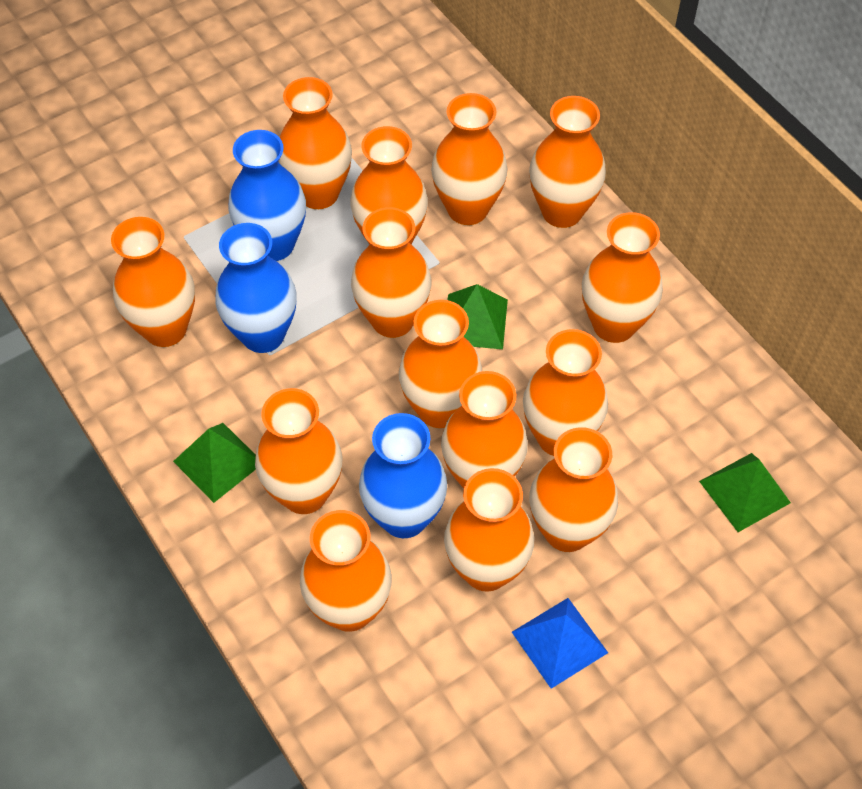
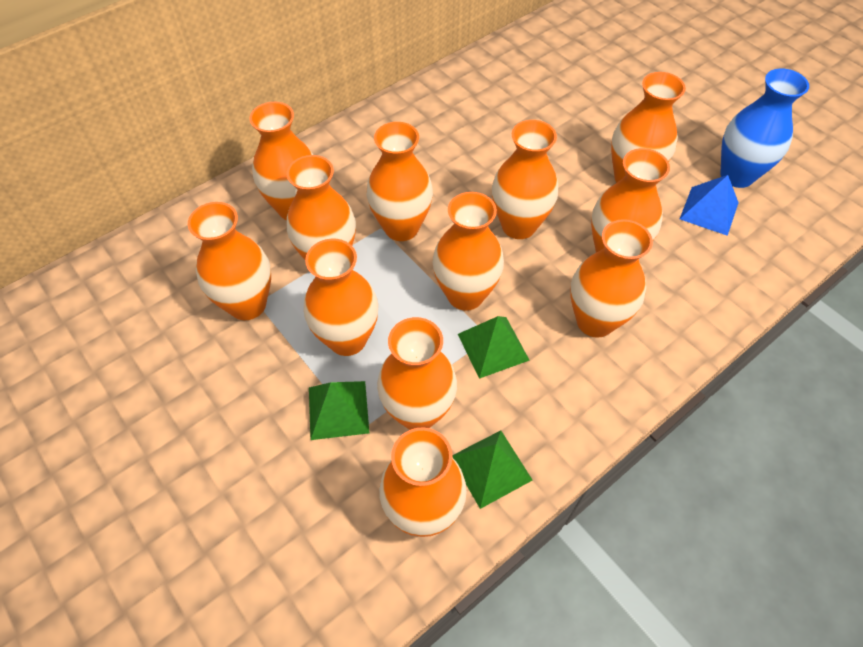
blue vase: [215,223,297,353] [229,130,306,261] [359,413,447,538] = 3 -> [720,69,809,188] = 1
orange vase: [111,217,195,347] [255,388,343,514] [278,77,352,209] [300,510,392,632] [350,126,428,245] [351,207,431,338] [399,300,482,428] [431,93,508,225] [441,371,528,489] [444,468,535,592] [523,329,608,456] [529,96,606,228] [529,427,618,552] [582,212,663,343] = 14 -> [188,202,271,320] [249,102,313,220] [287,155,356,259] [304,239,379,356] [366,122,433,241] [377,317,457,430] [379,427,467,537] [432,192,504,311] [492,120,558,239] [570,219,653,338] [591,148,670,252] [611,72,686,183] = 12

